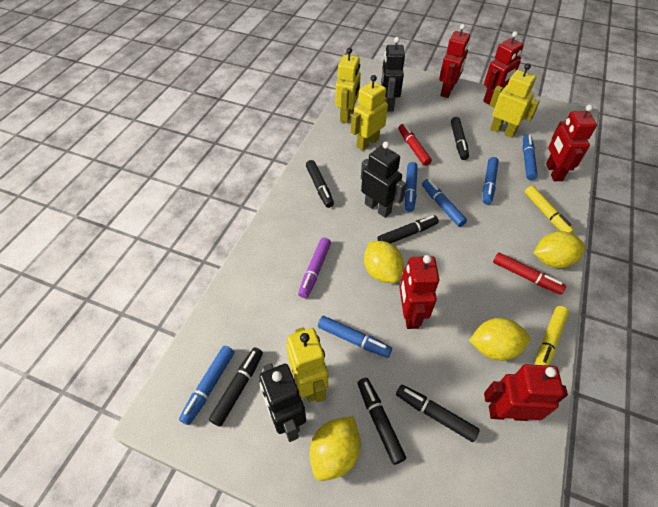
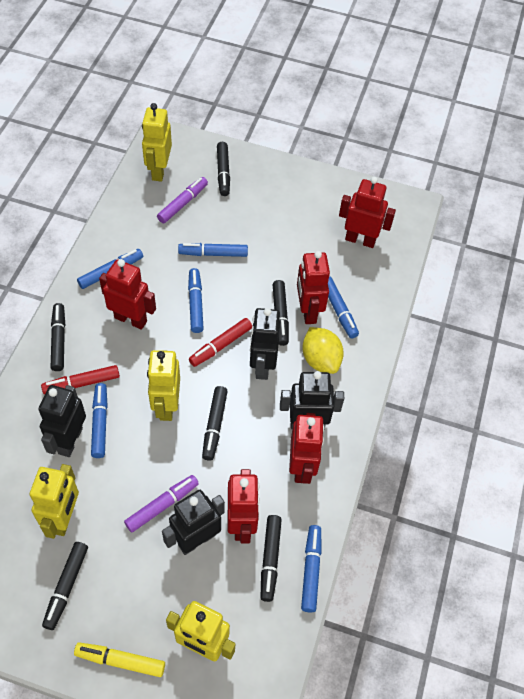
black robot: [259,363,306,442] [361,141,406,218] [381,37,405,112] = 3 -> [38,385,86,457] [162,490,225,555] [250,308,280,380] [280,371,344,429] = 4
purple marker: [298,237,331,298] = 1 -> [124,475,199,532] [157,177,208,223] = 2
yellow lemon: [310,416,361,481] [364,241,404,283] [469,318,530,361] [534,231,585,268] = 4 -> [303,327,344,374] = 1
yellow marker: [525,186,574,233] [534,306,569,365] = 2 -> [74,642,165,677] = 1

